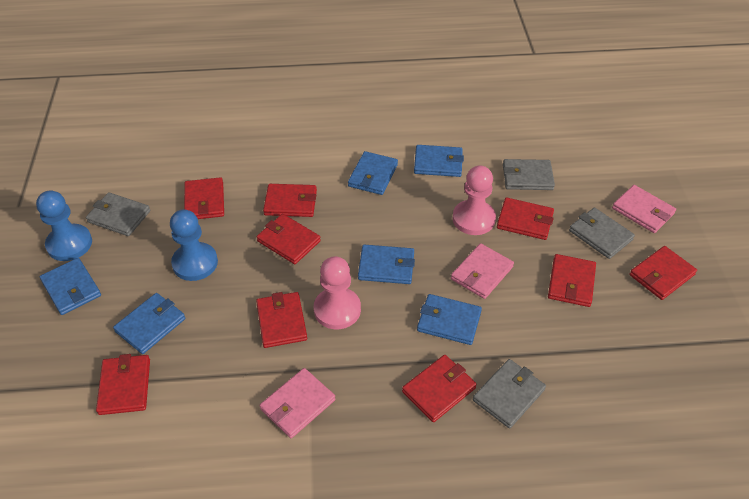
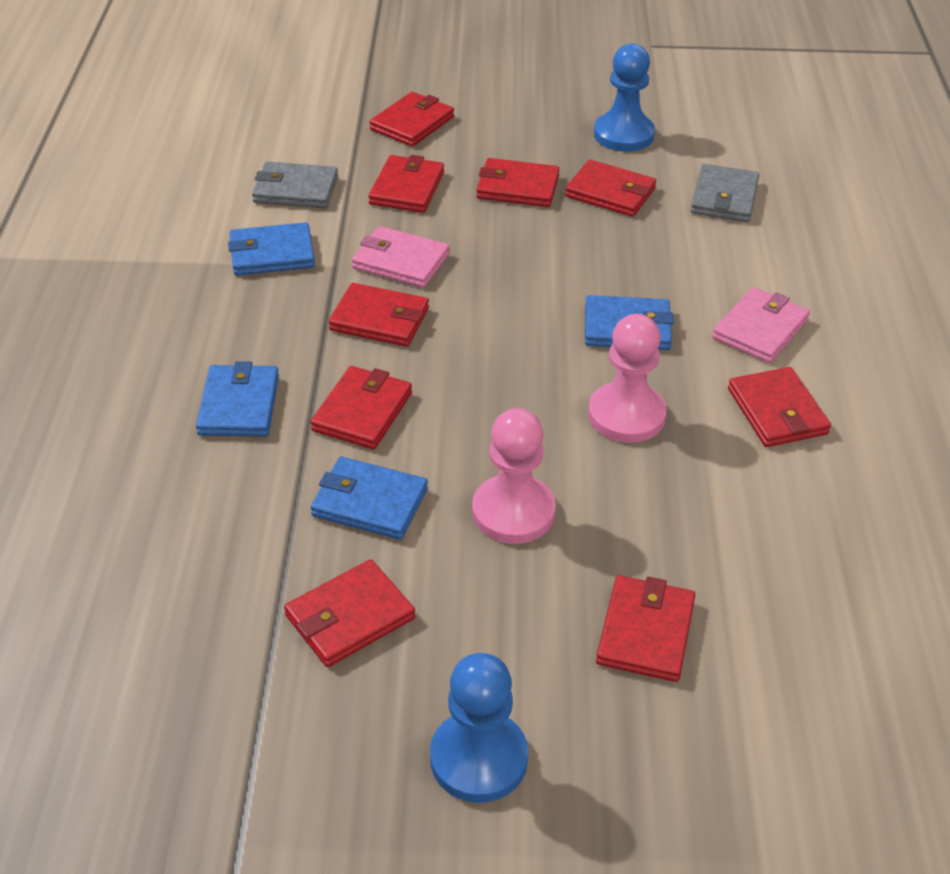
blue wallet: [40,258,101,315] [113,293,186,354] [348,151,398,195] [358,245,415,284] [414,145,464,177] [417,294,482,345] = 6 -> [196,361,279,437] [228,222,315,275] [311,457,428,540] [585,295,674,350] = 4
grey wallet: [86,192,151,236] [473,359,546,428] [503,159,555,190] [569,208,635,259] = 4 -> [252,161,338,208] [691,164,759,222] = 2
pink wallet: [260,368,336,438] [451,243,514,299] [612,185,676,233] = 3 -> [352,226,450,288] [712,287,810,363] = 2

